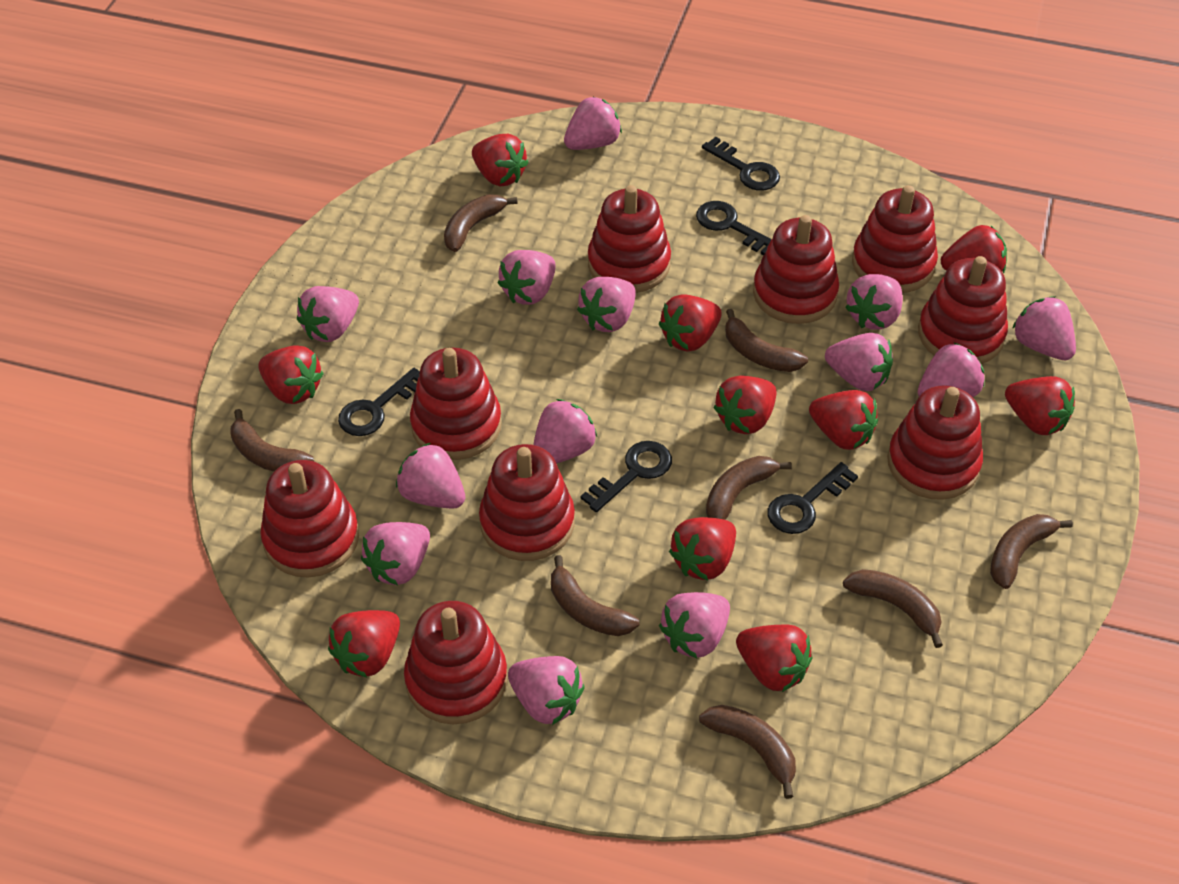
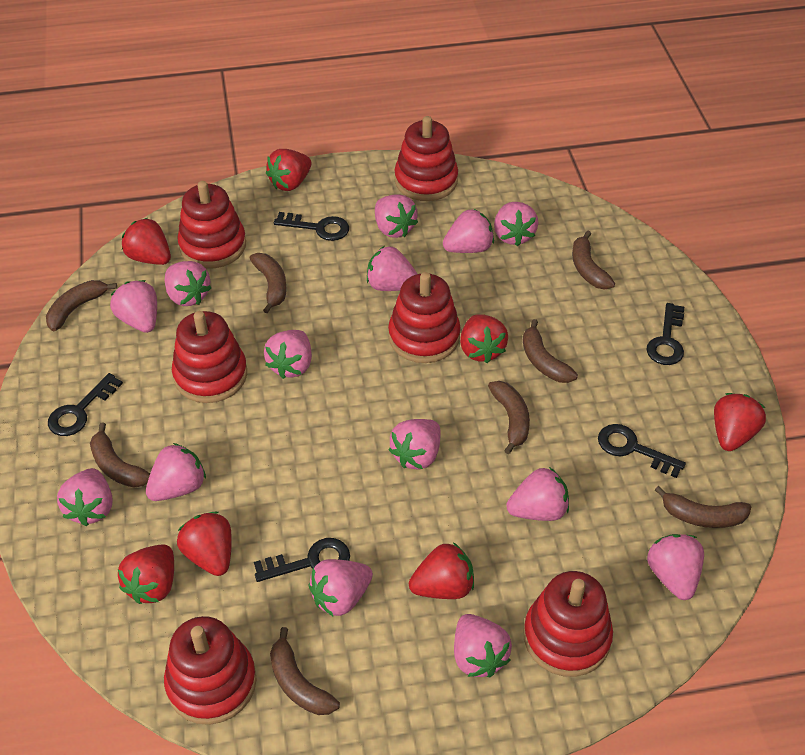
pink strawberry: [297,286,359,342] [361,522,430,585] [396,443,465,509] [498,250,556,305] [508,656,584,725] [533,399,597,464] [564,96,622,150] [577,277,636,332] [659,592,730,658] [825,333,893,391] [845,274,903,330] [918,343,985,397] [1012,296,1076,360] = 13 -> [57,468,112,526] [110,280,157,333] [146,443,206,501] [165,261,212,306] [264,330,312,379] [309,559,373,616] [367,246,417,291] [375,194,418,238] [389,419,441,470] [443,209,494,253] [454,614,512,677] [494,202,538,246] [506,467,569,521] [647,534,704,600] = 14
red stacking toy: [260,460,359,577] [404,601,508,724] [410,348,502,460] [479,444,575,561] [588,185,671,293] [753,215,839,324] [852,185,938,293] [887,385,983,500] [918,256,1008,364] = 9 -> [164,616,257,725] [172,311,247,403] [177,181,246,269] [388,272,461,363] [394,116,458,201] [524,571,613,677] = 6
red strawberry: [258,345,324,404] [328,610,400,677] [472,134,529,186] [659,294,722,352] [669,517,736,580] [713,376,777,434] [736,625,813,692] [809,390,878,450] [941,225,1007,274] [1005,376,1075,435] = 10 -> [118,544,174,604] [122,218,171,265] [177,512,232,576] [266,149,311,191] [409,542,474,599] [460,314,508,363] [714,393,766,451] = 7

